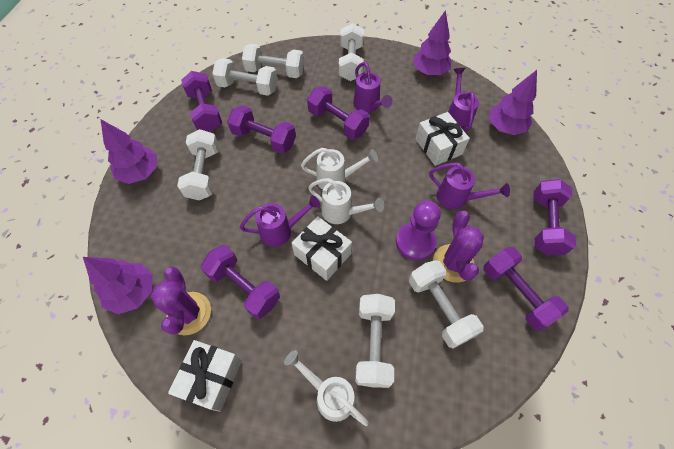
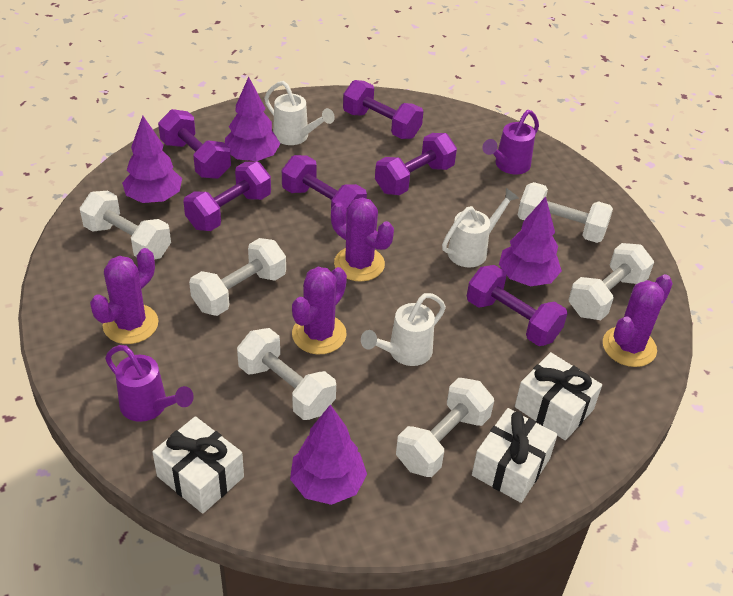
purple cactus: [150,267,211,336] [433,211,484,283] = 2 -> [90,248,159,344] [292,267,347,354] [331,198,394,282] [603,274,673,367] = 4
purple pawn: [396,200,441,261] = 1 -> none = 0
purple watering can: [240,195,320,247] [353,62,393,113] [429,163,510,209] [448,68,479,132] = 4 -> [105,345,194,422] [482,110,539,174] = 2

